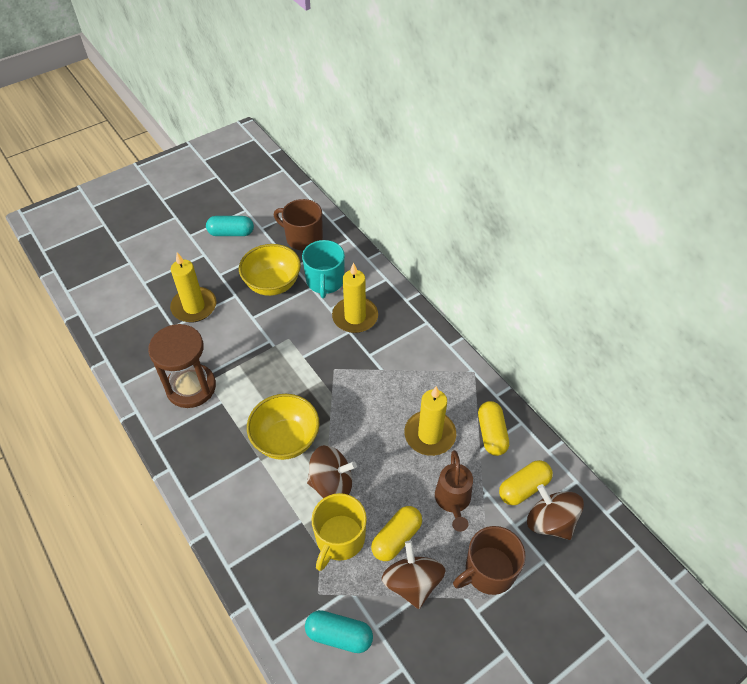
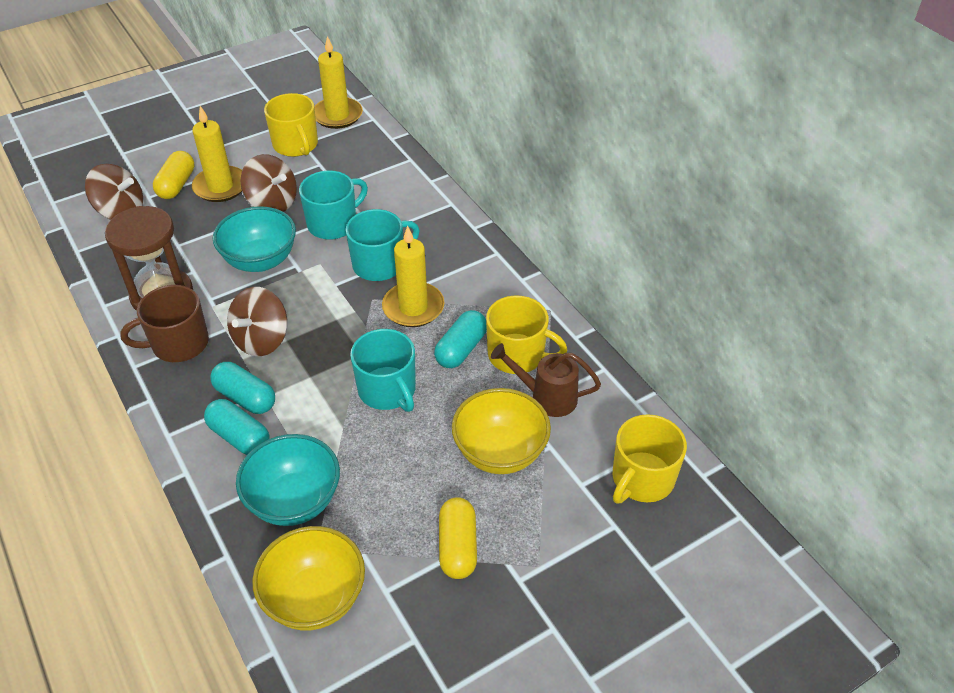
brown mug: [274,199,323,251] [453,526,526,595] = 2 -> [120,285,209,362] = 1
turquoise bowl: none = 0 -> [213,206,296,272] [236,434,340,526] = 2
turquoise capsule: [206,216,254,236] [305,610,373,653] = 2 -> [204,399,270,455] [210,362,275,414] [434,310,487,368] = 3
turquoise mug: [302,240,345,298] = 1 -> [299,170,368,240] [346,209,420,281] [350,329,416,412] = 3
yellow capsule: [371,506,422,561] [478,401,509,456] [499,460,553,505] = 3 -> [153,151,195,199] [439,497,477,579] = 2
yellow mug: [311,493,367,571] = 1 -> [264,93,318,157] [486,296,567,374] [613,414,687,504] = 3

